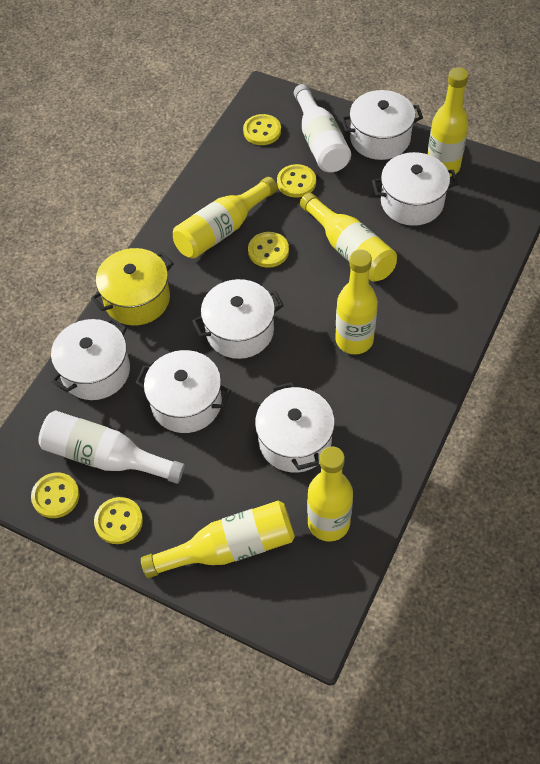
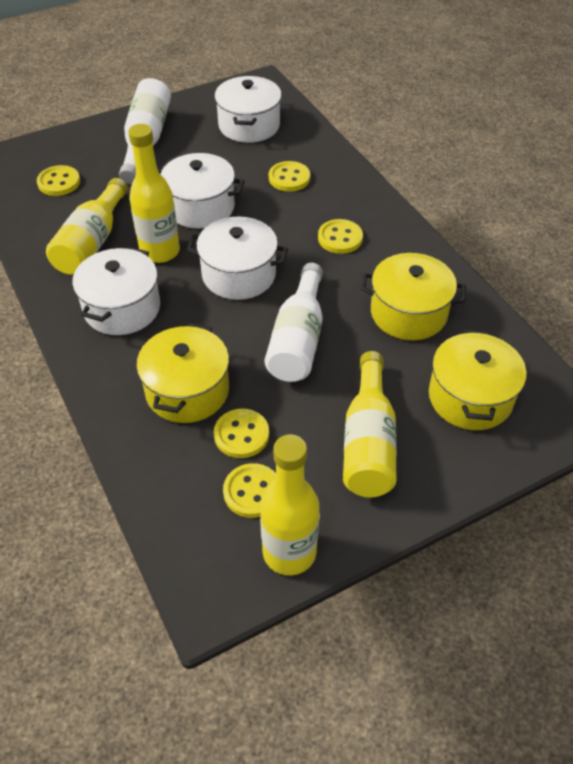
white pot: [51,318,130,400] [136,350,231,433] [192,279,284,359] [255,382,335,473] [341,90,423,160] [372,152,458,226] = 6 -> [72,247,160,335] [158,153,245,229] [187,217,288,300] [215,76,282,143] = 4
yellow bottle: [141,500,295,578] [173,177,278,259] [300,193,397,282] [307,446,353,542] [335,249,378,354] [428,67,469,177] = 6 -> [46,178,128,275] [128,124,180,263] [260,434,319,575] [343,351,397,497] = 4
yellow pot: [91,248,174,326] = 1 -> [136,323,229,423] [361,253,466,340] [429,330,526,430] = 3

